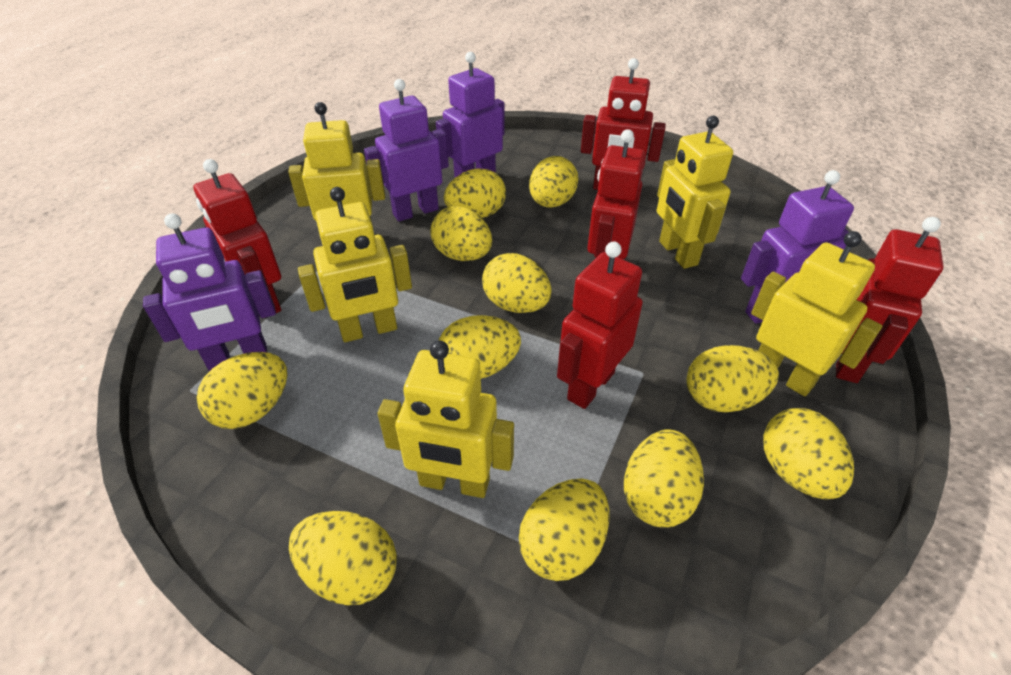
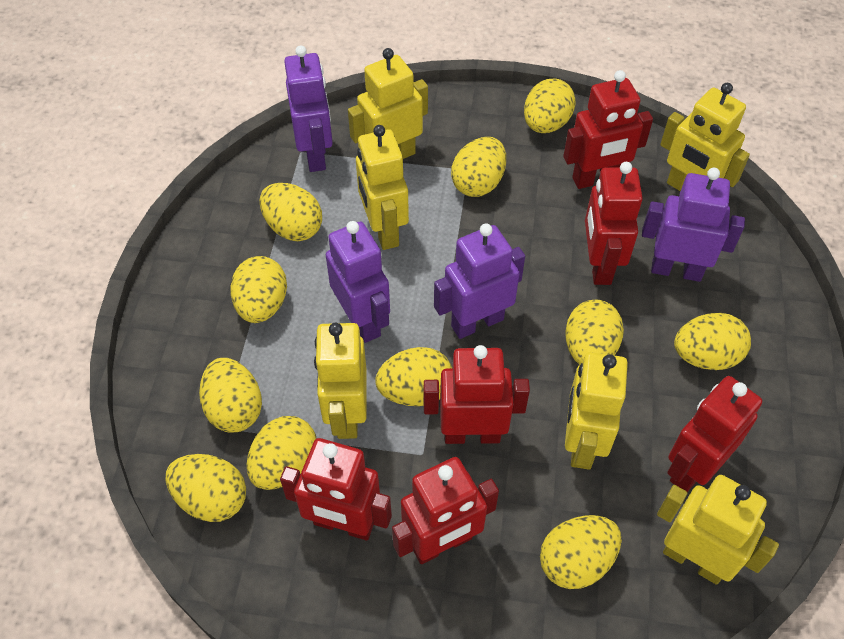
red robot: [193,159,281,313] [557,241,643,409] [581,58,666,190] [587,129,645,259] [836,217,944,383] = 5 -> [280,438,392,541] [392,457,499,564] [424,345,530,444] [563,70,653,189] [585,162,643,285] [667,376,762,492] = 6
yellow robot: [288,102,385,222] [298,187,412,342] [377,341,514,498] [657,116,733,269] [751,231,882,396] = 5 -> [314,323,367,439] [348,48,428,159] [356,125,409,250] [565,352,628,470] [657,475,779,585] [660,83,750,191] = 6

